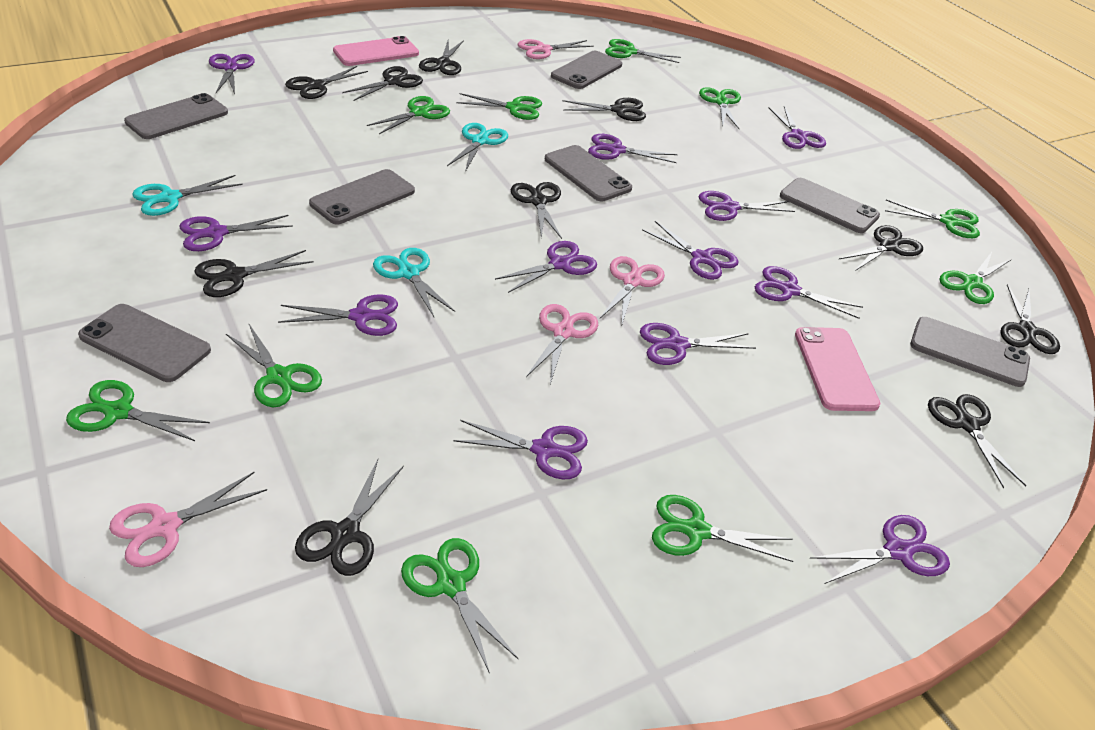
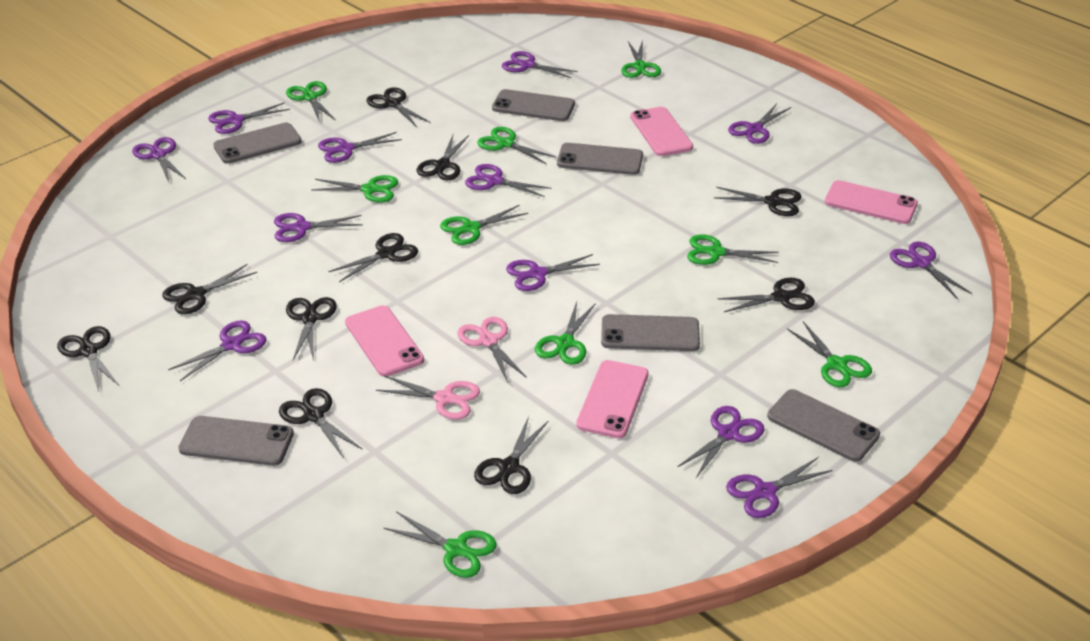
green scissors: [66,380,210,441] [226,324,322,407] [367,96,450,134] [401,538,519,674] [456,93,542,120] [605,39,681,63] [652,495,793,562] [699,87,741,129] [885,200,980,238] [940,252,1012,304] = 10 -> [286,81,336,122] [312,175,398,203] [384,511,497,578] [440,205,528,245] [477,127,556,164] [535,302,596,365] [621,40,661,78] [687,234,779,265] [787,321,872,387] = 9
grey phone: [78,304,211,382] [124,93,228,139] [309,169,415,224] [545,145,632,201] [551,51,622,89] [780,178,880,233] [910,317,1030,387] = 7 -> [178,416,294,466] [213,123,302,164] [492,89,575,121] [557,143,643,175] [601,314,700,351] [767,389,880,461] = 6
pink phone: [333,36,419,66] [795,327,880,411] = 2 -> [345,305,424,376] [576,360,649,438] [630,107,693,156] [825,180,918,224] = 4
pink scissors: [109,472,267,567] [518,39,594,59] [526,304,598,384] [600,256,665,324] = 4 -> [376,375,480,419] [457,317,527,382] = 2
turquoise scissors: [132,175,243,216] [373,248,455,317] [447,123,508,172] = 3 -> none = 0

